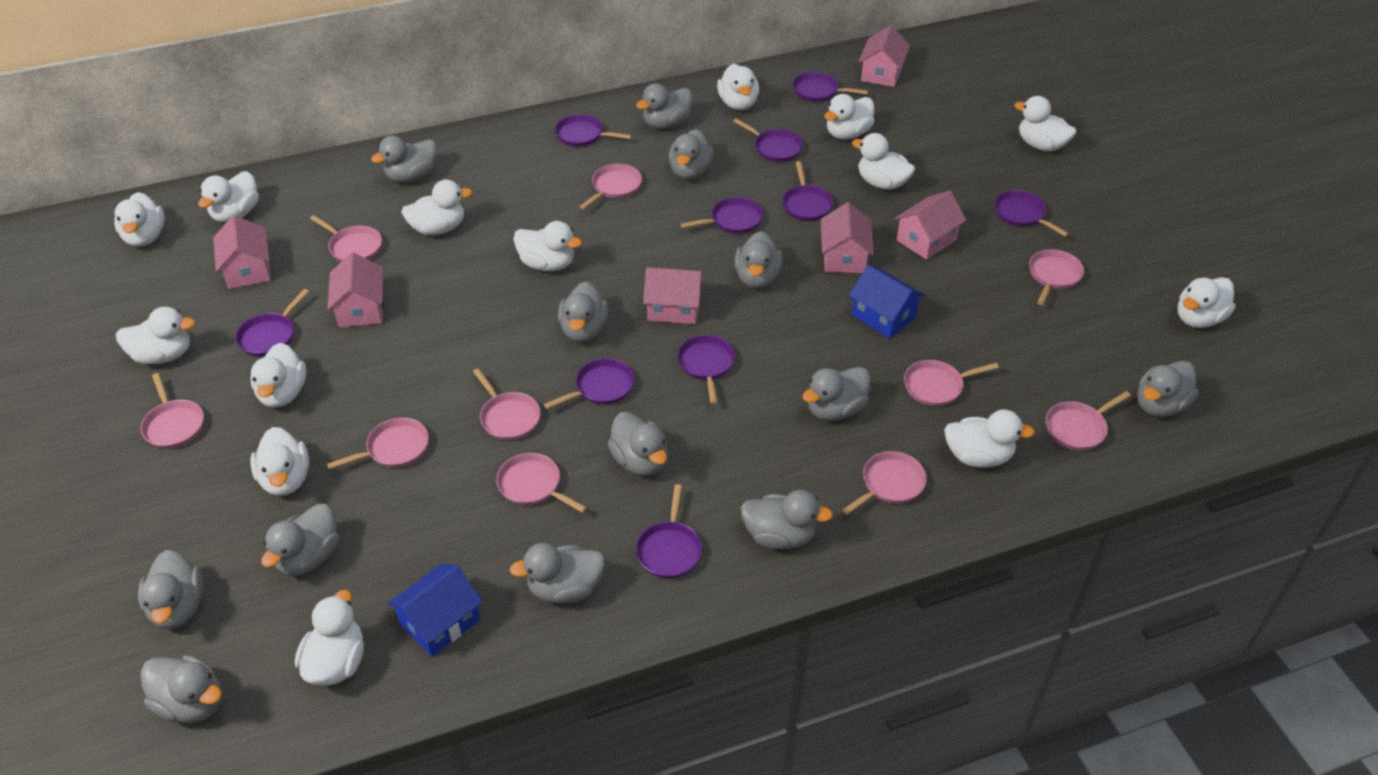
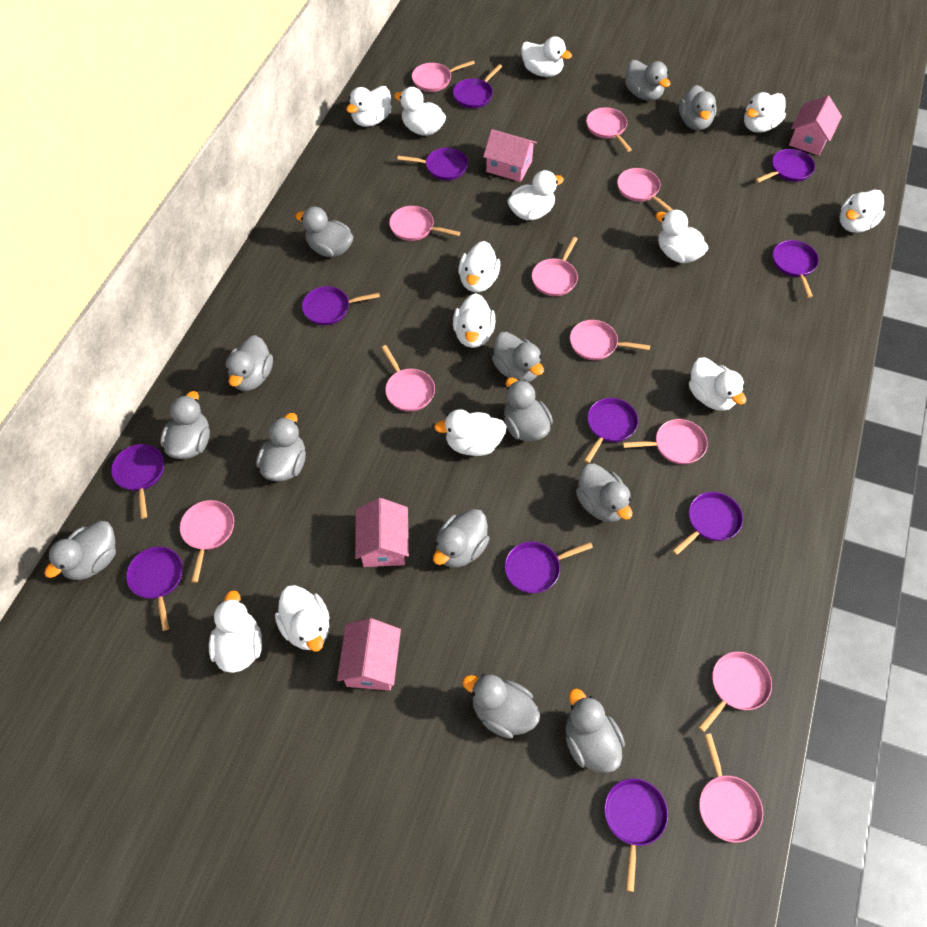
blue house: [387,563,483,657] [849,265,925,338] = 2 -> none = 0
pink house: [213,215,271,289] [327,253,384,328] [643,267,704,324] [821,202,874,273] [859,26,910,87] [894,191,966,260] = 6 -> [337,618,401,691] [355,498,409,567] [483,129,537,182] [789,96,842,156] = 4
pink pan: [141,373,204,449] [310,215,382,262] [327,417,429,470] [473,368,541,440] [496,453,587,513] [579,164,642,209] [842,451,927,515] [904,360,999,406] [1029,249,1084,305] [1046,391,1131,451] = 10 -> [180,500,234,583] [381,345,435,412] [389,206,460,241] [412,60,475,92] [532,237,578,296] [570,320,651,360] [586,107,632,152] [617,168,673,212] [623,419,708,464] [698,652,772,732] [699,733,763,843] = 11
purple pan: [235,289,309,357] [544,358,635,409] [555,114,632,147] [636,484,702,579] [677,335,735,404] [681,197,763,234] [733,118,803,162] [782,161,833,221] [792,72,868,102] [994,190,1069,237] = 10 -> [111,444,164,519] [126,547,183,631] [302,286,380,325] [397,148,468,180] [453,64,502,108] [505,542,593,593] [584,398,638,463] [604,778,668,892] [672,492,743,555] [755,149,815,183] [773,240,819,298] = 11
white duck: [114,192,165,246] [116,307,195,364] [198,171,259,222] [250,343,306,407] [250,427,309,496] [295,590,364,686] [401,179,473,235] [514,221,582,271] [717,64,759,110] [824,94,875,139] [852,133,915,190] [944,410,1035,468] [1014,96,1076,151] [1178,277,1236,328] = 14 -> [209,590,262,673] [275,585,330,652] [346,86,392,127] [394,87,446,136] [434,409,507,456] [453,293,495,348] [458,241,500,292] [507,170,564,220] [521,36,572,77] [656,210,708,263] [689,357,746,411] [744,92,786,133] [840,190,885,233] = 13

